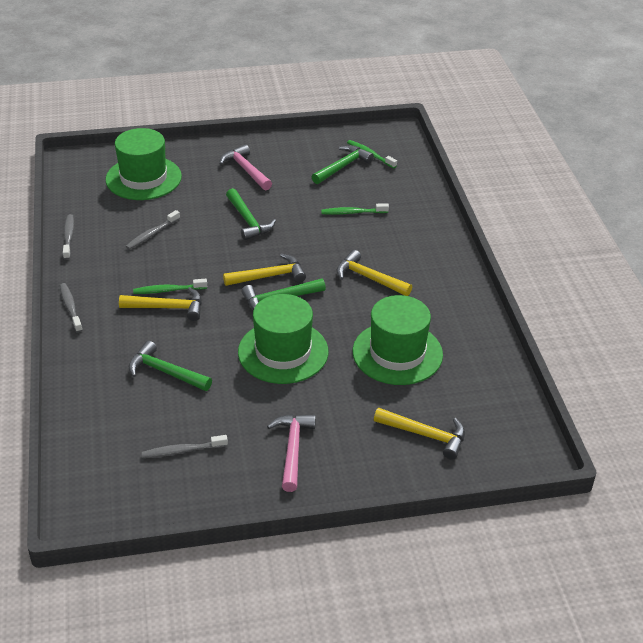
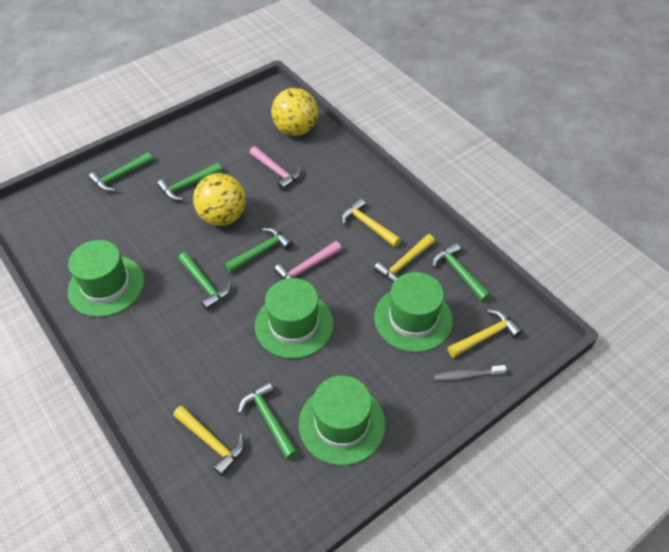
green hammer: [129,341,212,391] [226,188,276,240] [241,278,326,310] [312,145,374,184] = 4 -> [89,152,153,192] [157,163,222,201] [178,252,232,310] [225,227,293,273] [238,381,298,459] [432,242,491,302] = 6
green hat: [105,128,182,200] [238,294,329,384] [353,295,443,385] = 3 -> [68,240,144,317] [255,278,334,359] [299,376,386,466] [374,272,453,352] = 4
green toothbrush: [133,279,207,294] [321,203,389,215] [347,140,397,168] = 3 -> none = 0
grey toothbrush: [60,283,83,333] [63,214,74,260] [126,210,180,250] [142,435,228,458] = 4 -> [434,365,507,381] = 1
yellow ball: none = 0 -> [193,173,246,226] [271,88,318,136] = 2

